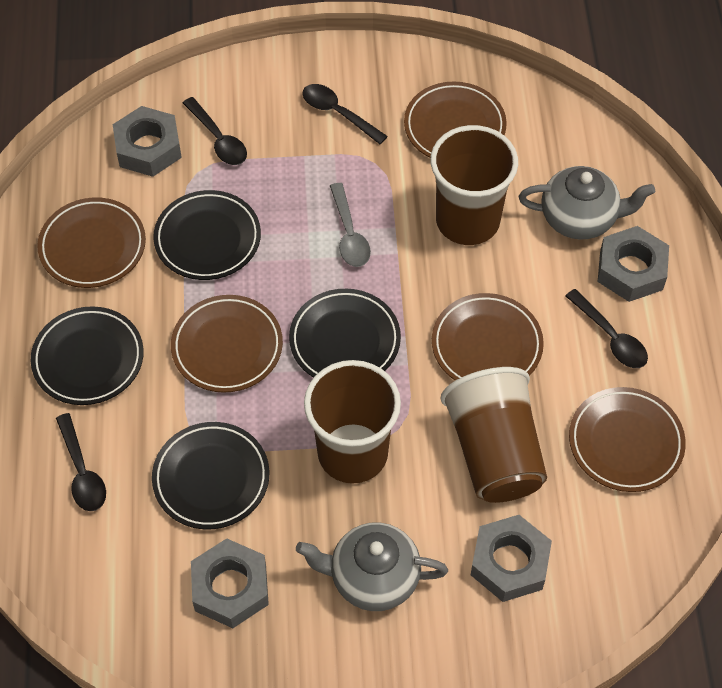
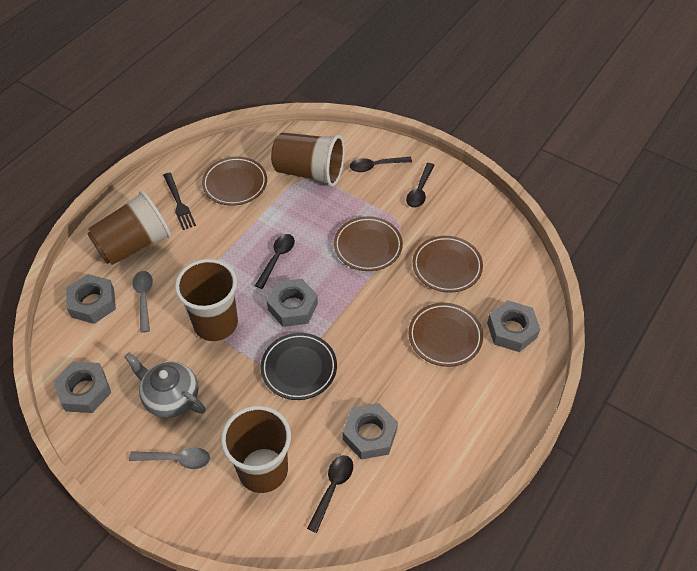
black fork: none = 0 -> [163,173,196,230] = 1
black plate: [31,306,144,405] [152,422,269,529] [153,190,261,280] [289,289,401,377] = 4 -> [260,333,337,400] = 1
brown cup: [304,360,401,484] [431,125,518,245] [440,367,547,503] = 3 -> [87,190,171,265] [175,259,238,341] [221,406,291,493] [271,132,345,187] = 4
brown plate: [37,198,146,288] [171,295,283,393] [404,82,507,158] [432,293,544,381] [569,387,686,492] = 5 -> [202,157,267,206] [334,216,403,271] [409,303,483,367] [413,236,483,293] = 4
grey nut: [113,106,182,177] [191,538,269,628] [471,515,552,602] [598,226,669,302] = 4 -> [53,361,111,413] [66,274,116,324] [267,279,318,327] [343,403,398,460] [487,300,540,352] = 5
grey spoon: [330,183,371,267] = 1 -> [129,447,210,469] [132,271,153,333] = 2
grey teapot: [296,522,448,611] [519,166,655,240] = 2 -> [124,353,206,418] = 1

